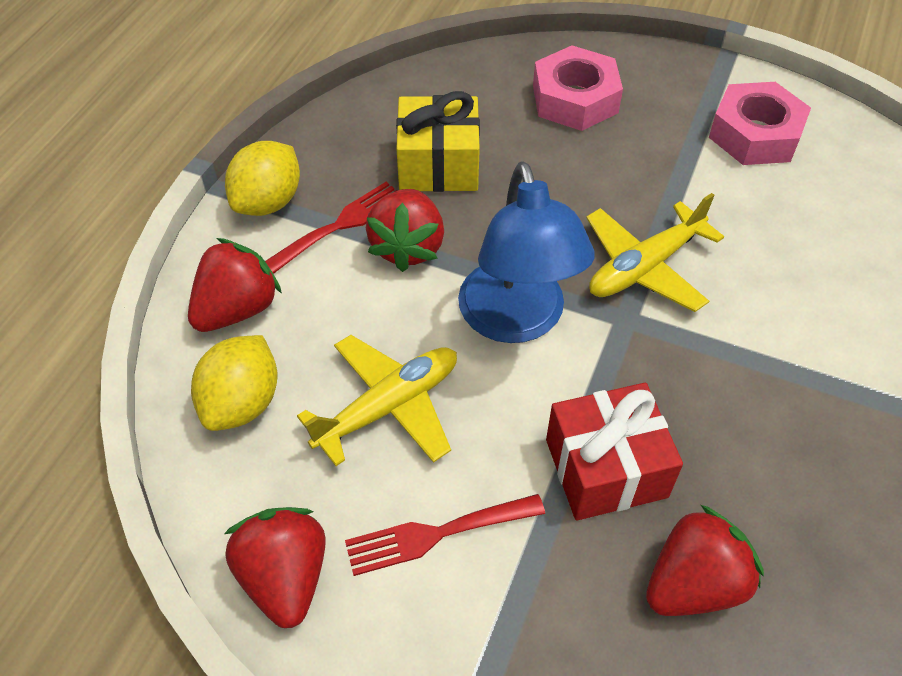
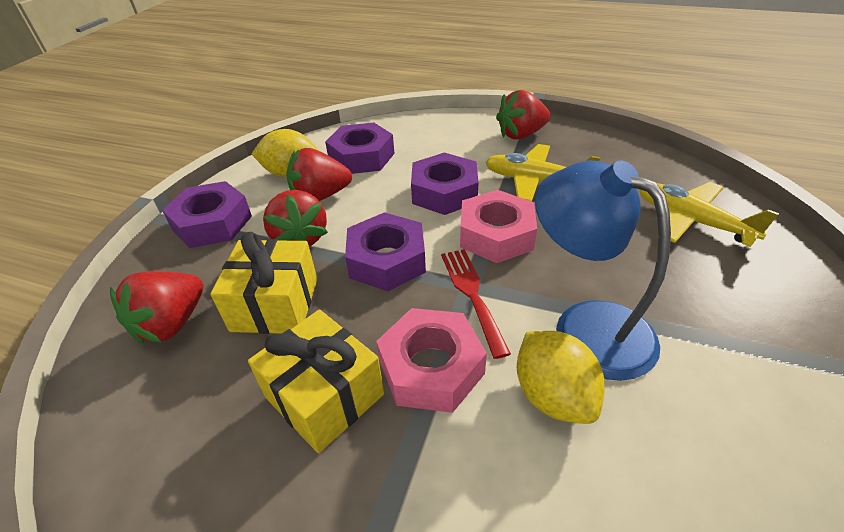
purple nut: none = 0 -> [162,181,252,248] [325,122,395,174] [345,212,426,291] [411,153,479,215] = 4
red fork: [265,182,397,274] [345,494,545,576] = 2 -> [441,249,511,359] = 1
red gift: [546,383,683,521] = 1 -> none = 0
yellow gift: [396,91,480,192] = 1 -> [211,232,317,334] [248,309,384,453] = 2

